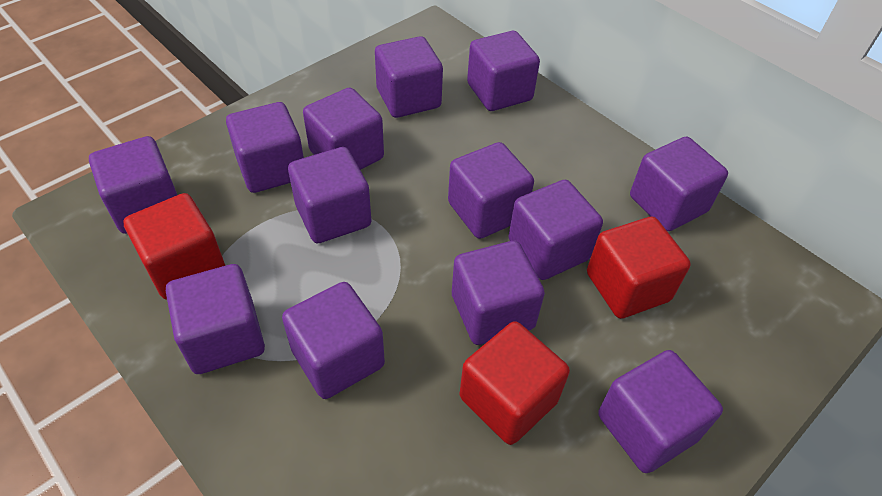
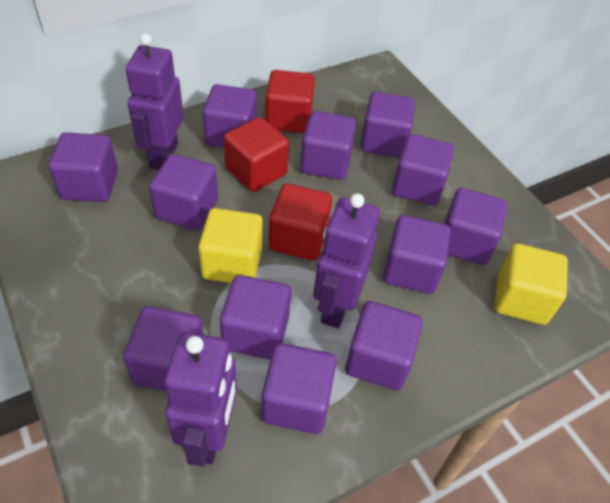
purple cube: [89,136,177,234] [166,264,265,374] [226,102,304,193] [282,282,385,399] [288,147,371,243] [303,88,384,170] [375,36,443,118] [448,142,534,239] [452,241,545,345] [467,31,540,111] [508,180,603,280] [598,350,723,473] [630,137,728,231] = 13 -> [49,132,118,202] [123,306,204,391] [149,154,218,230] [203,84,257,148] [220,275,291,360] [261,343,336,434] [300,111,356,180] [345,301,422,391] [360,92,415,158] [383,215,451,294] [392,134,454,206] [444,188,507,265] = 12
purple robot: none = 0 -> [126,33,184,170] [164,332,237,467] [313,193,380,328] = 3
yellow cube: none = 0 -> [198,208,263,283] [494,243,568,325] = 2

